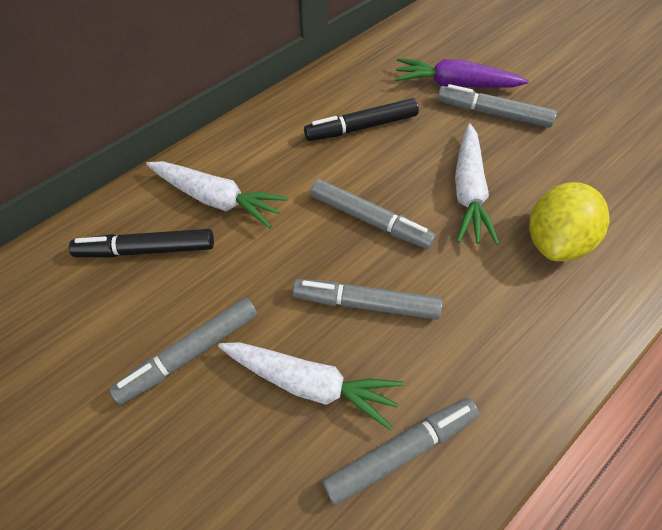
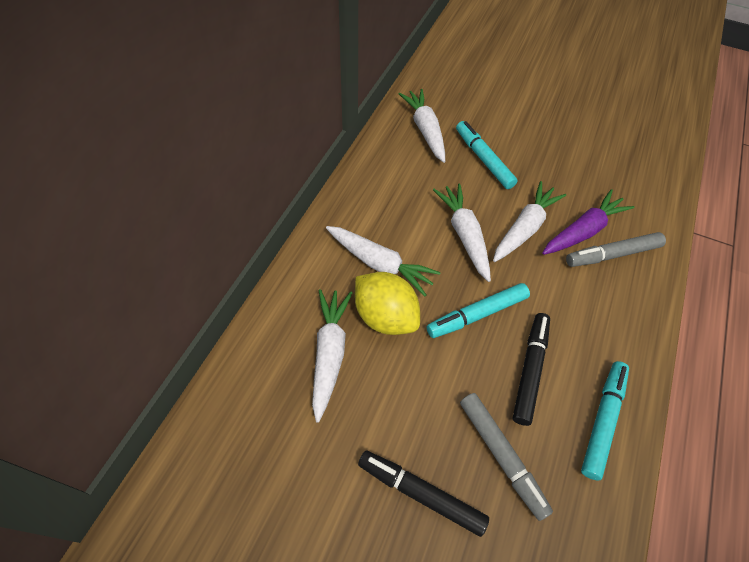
grey marker: [109,298,258,405] [293,279,442,320] [310,179,436,249] [322,398,479,506] [437,84,557,128] = 5 -> [460,393,553,521] [566,232,666,267] = 2
turquoise marker: none = 0 -> [427,283,530,338] [456,121,518,189] [581,361,629,481] = 3
white carrot: [146,161,288,228] [218,342,404,430] [455,124,499,245] = 3 -> [312,289,352,423] [326,226,441,296] [399,89,445,163] [433,184,491,282] [493,181,566,262] = 5

